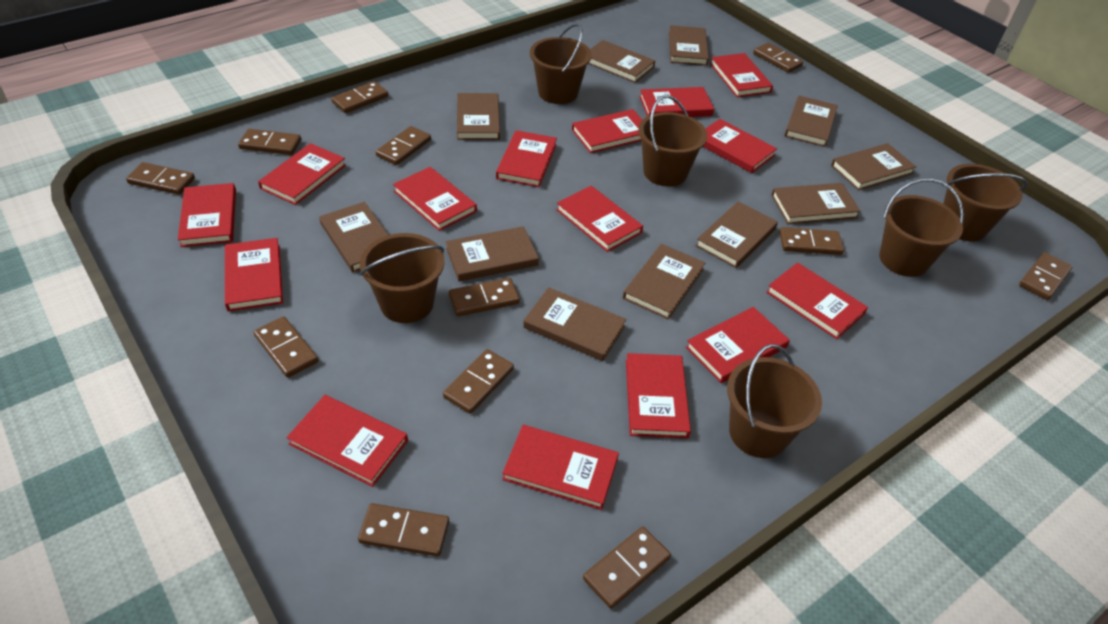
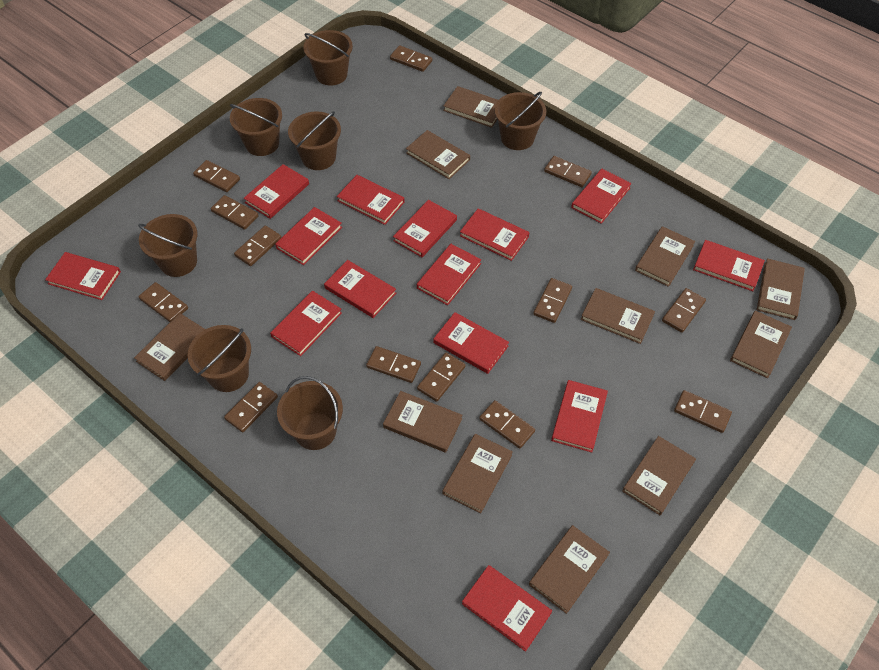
brown bucket: [360,233,445,323] [530,23,592,104] [638,95,707,187] [727,344,822,458] [879,179,964,277] [943,164,1028,241] = 6 -> [138,214,197,277] [188,325,251,392] [230,98,282,156] [277,376,343,450] [288,111,341,170] [303,30,353,86] [494,92,546,150] = 7
brown domino: [126,162,195,195] [238,129,301,155] [254,316,318,378] [331,81,389,113] [358,503,449,557] [376,126,431,165] [443,349,514,414] [449,278,520,317] [583,526,671,609] [753,43,803,73] [779,227,844,255] [1019,252,1073,300] = 12 -> [138,282,188,322] [193,160,240,192] [211,195,259,230] [224,382,278,432] [234,225,282,266] [366,346,421,383] [390,45,432,72] [417,353,465,402] [479,400,535,449] [533,278,572,323] [544,156,592,187] [662,288,706,333] [674,390,732,433] = 13
red book: [178,183,236,247] [225,238,283,312] [258,143,346,205] [286,395,408,487] [393,167,477,231] [496,130,557,187] [502,425,619,510] [556,186,643,252] [572,109,642,153] [626,353,691,438] [639,87,714,117] [686,307,790,383] [703,119,777,173] [710,53,773,97] [766,263,868,339] = 15 -> [45,252,121,300] [244,164,309,219] [270,291,342,356] [275,207,342,265] [324,260,396,318] [337,175,405,225] [393,200,457,257] [417,244,481,305] [433,312,509,374] [460,208,530,261] [462,565,552,652] [551,380,608,453] [571,169,632,224] [693,240,765,291] = 14

